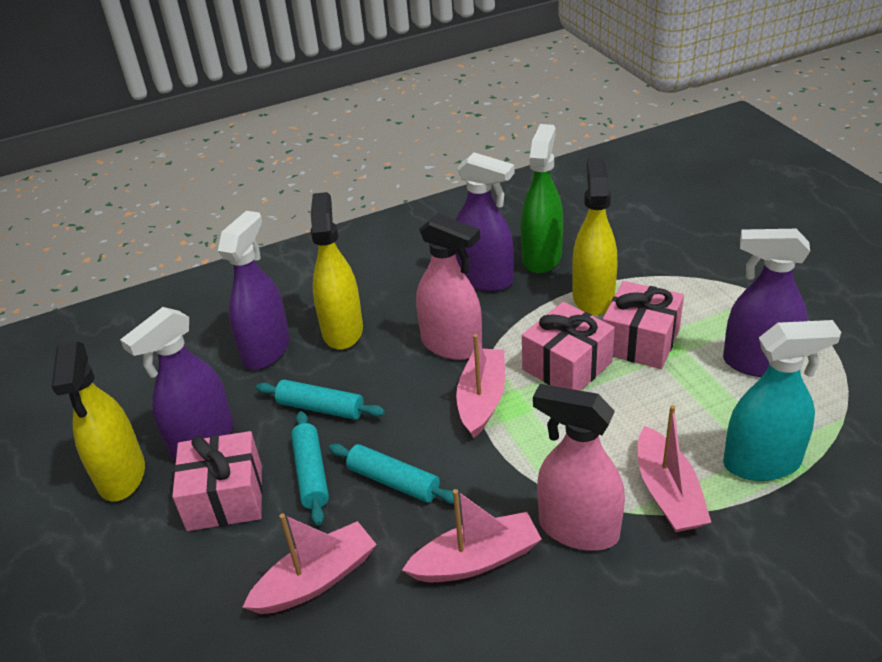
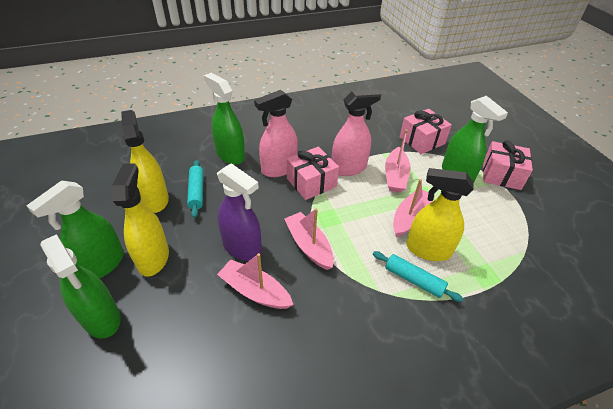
green spray bottle: [521,124,563,274] = 1 -> [26,180,124,278] [40,234,121,339] [204,73,245,165] [442,96,508,182] = 4
purple spray bottle: [120,307,234,461] [218,211,290,370] [455,152,514,291] [723,229,810,377] = 4 -> [217,163,262,261] = 1
turquoise rolling pin: [256,379,385,420] [291,411,329,526] [329,444,460,504] = 3 -> [187,160,204,218] [373,251,463,302] = 2
turquoise spray bottle: [723,320,841,481] = 1 -> none = 0

